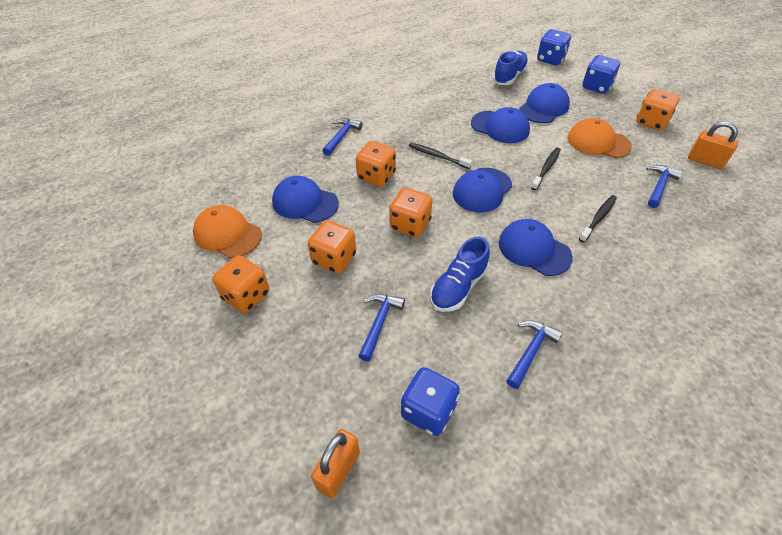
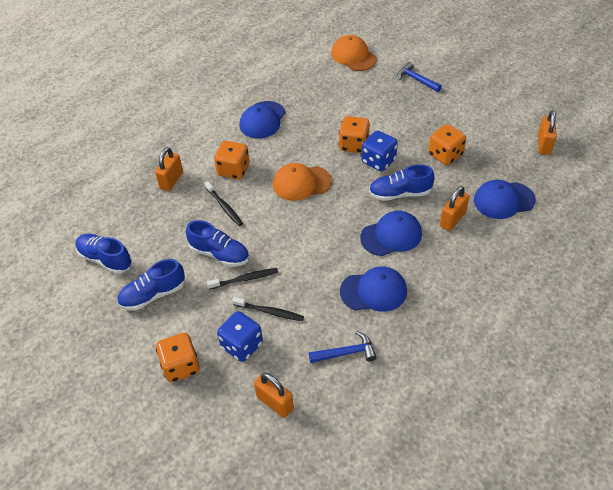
blue cap: [272,176,339,223] [453,168,512,213] [471,107,530,143] [499,219,573,276] [519,83,570,123] = 5 -> [240,101,286,139] [340,266,407,312] [360,211,422,256] [474,180,535,219] = 4
blue dice: [401,367,460,436] [537,29,571,65] [582,55,620,94] = 3 -> [217,311,263,362] [361,130,398,171] = 2
blue hammer: [322,118,363,156] [358,294,405,361] [507,320,563,389] [646,165,683,208] = 4 -> [309,331,376,363] [397,62,442,92] = 2
blue shoe: [430,237,490,312] [493,51,529,85] = 2 -> [75,234,132,274] [117,259,185,311] [186,220,249,267] [369,164,434,201] = 4
orange dice: [212,255,269,313] [308,220,356,274] [356,141,396,187] [389,188,432,237] [636,89,679,131] = 5 -> [156,333,200,382] [214,141,249,179] [339,116,370,153] [428,124,466,165] = 4
orange padlock: [311,429,360,498] [688,121,738,169] = 2 -> [155,147,183,191] [254,373,294,418] [440,186,469,231] [538,110,557,155] = 4

